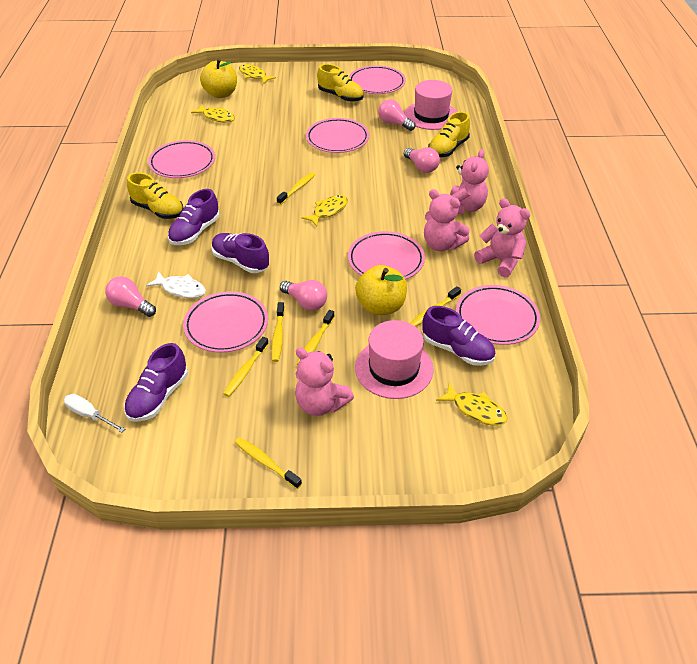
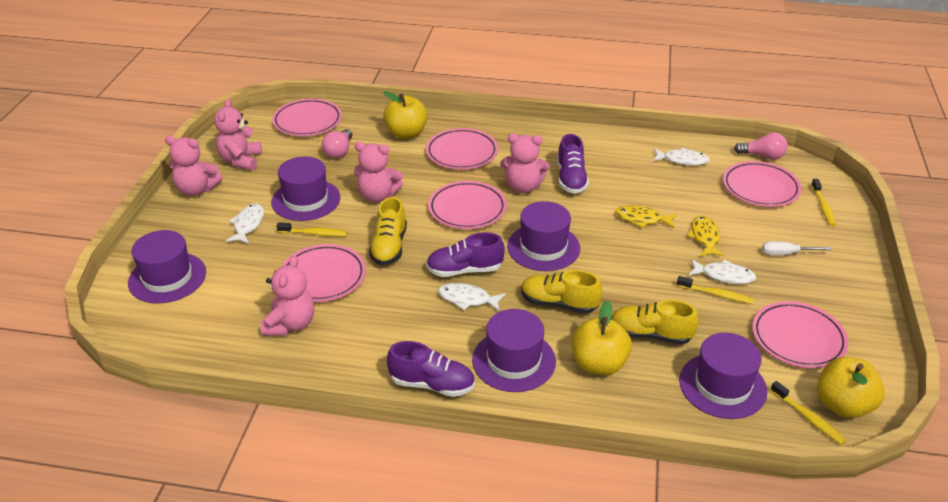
pink hat: [355,320,433,399] [405,80,457,130] = 2 -> none = 0
pink light bulb: [105,276,156,317] [280,280,327,311] [378,99,415,131] [404,147,440,173] = 4 -> [322,129,352,158] [734,133,788,160] = 2
pink teddy bear: [295,348,354,416] [424,189,470,251] [450,149,489,214] [474,198,530,277] = 4 -> [165,136,223,196] [214,99,262,170] [261,255,314,336] [354,142,403,202] [500,134,550,193] = 5
purple hat: none = 0 -> [128,230,206,304] [271,157,340,221] [472,309,556,392] [507,201,580,271] [679,333,767,419] = 5
purple shoe: [124,343,188,422] [168,189,220,245] [211,233,269,273] [422,306,495,366] = 4 -> [387,341,475,397] [426,232,505,277] [557,134,589,194] = 3
white fish: [146,271,206,298] = 1 -> [226,203,264,244] [438,283,506,311] [653,148,710,165] [689,259,756,284] = 4
yellow apple: [200,58,237,98] [355,265,407,315] = 2 -> [383,91,428,139] [572,301,632,376] [817,357,885,418] = 3
yellow fish: [191,105,235,122] [239,64,276,84] [301,195,348,227] [436,383,508,426] = 4 -> [615,205,677,229] [687,215,725,257] = 2
yellow toothbrush: [223,337,269,397] [235,437,302,489] [271,302,285,362] [277,172,316,205] [297,310,335,365] [410,286,461,327] = 6 -> [277,222,347,237] [677,276,754,304] [770,381,846,445] [811,179,836,226] = 4

